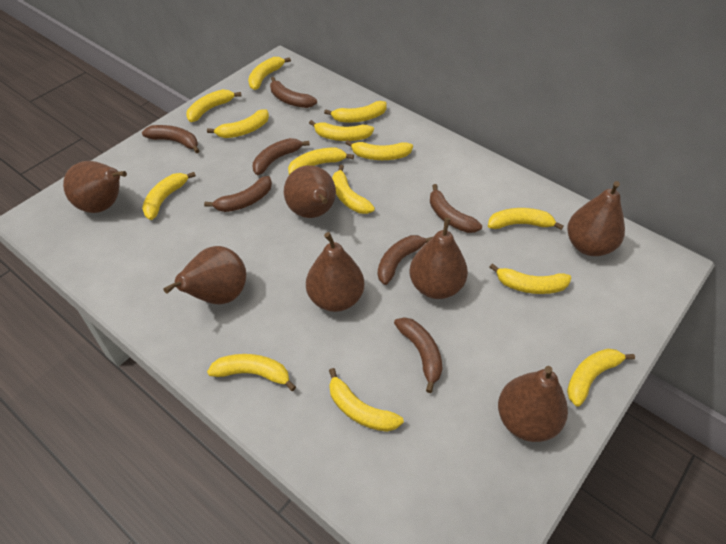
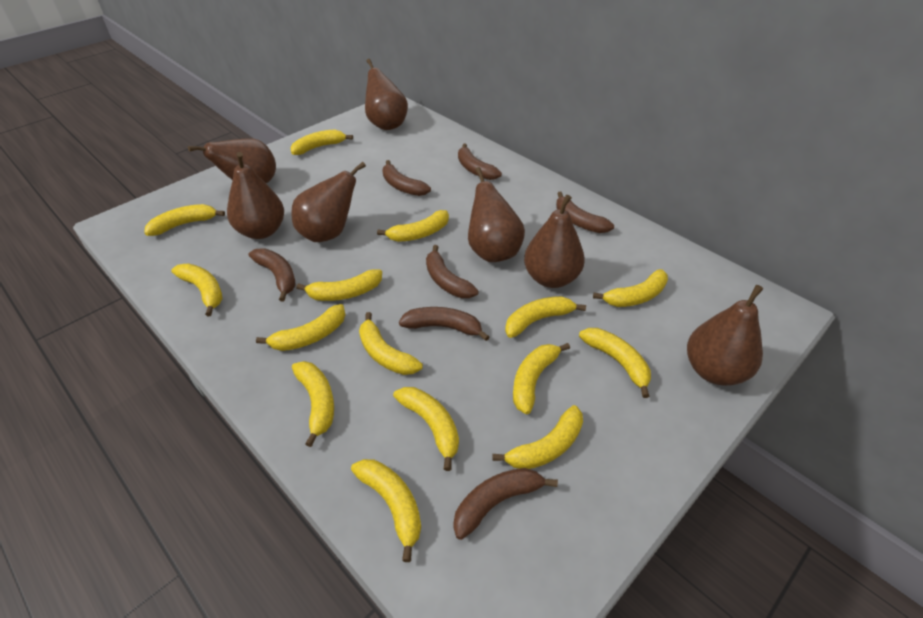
yellow banana: [142,172,196,220] [186,89,241,122] [207,109,269,138] [207,354,296,391] [248,57,291,90] [288,148,354,175] [309,120,374,141] [324,101,387,123] [329,368,404,432] [332,165,375,214] [346,140,413,160] [488,208,564,230] [490,263,571,294] [567,349,635,406] = 14 -> [144,204,225,236] [171,264,223,316] [256,304,346,351] [291,129,353,155] [292,361,334,447] [296,269,382,301] [351,459,421,562] [359,312,423,375] [377,210,449,242] [393,387,459,471] [492,405,583,469] [505,296,586,338] [513,343,570,414] [579,328,651,398] [593,269,668,307] = 15

